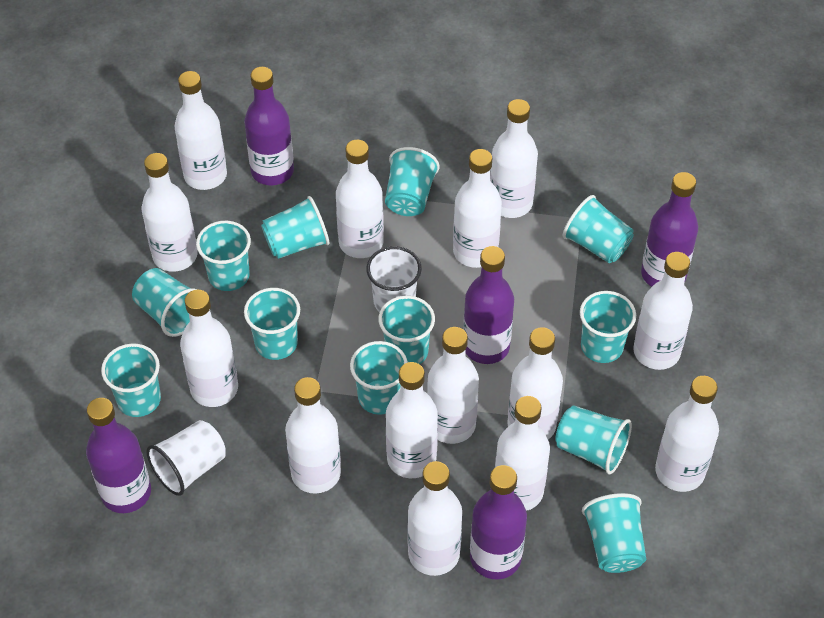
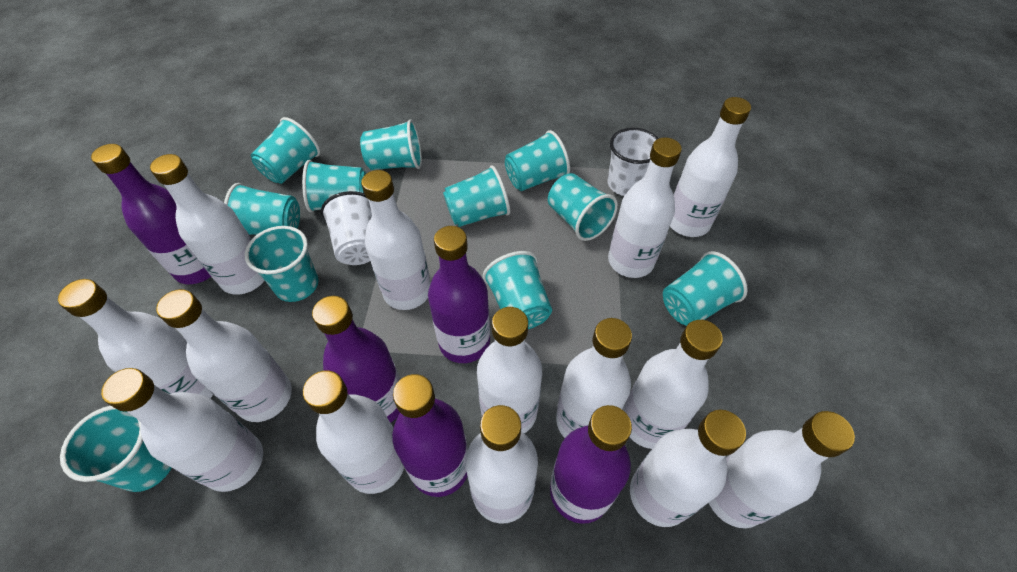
turquoise cup: [101,344,161,417] [132,268,198,337] [196,221,251,291] [244,288,300,360] [261,196,329,259] [350,341,408,415] [379,296,435,364] [385,147,439,216] [555,405,632,474] [563,195,634,263] [580,291,636,363] [582,493,646,573] = 12 -> [60,406,171,492] [224,183,300,235] [244,226,319,302] [251,117,320,184] [302,160,366,212] [360,119,422,170] [443,165,510,227] [483,251,552,329] [505,130,570,191] [548,173,618,241] [663,251,748,326] = 11

